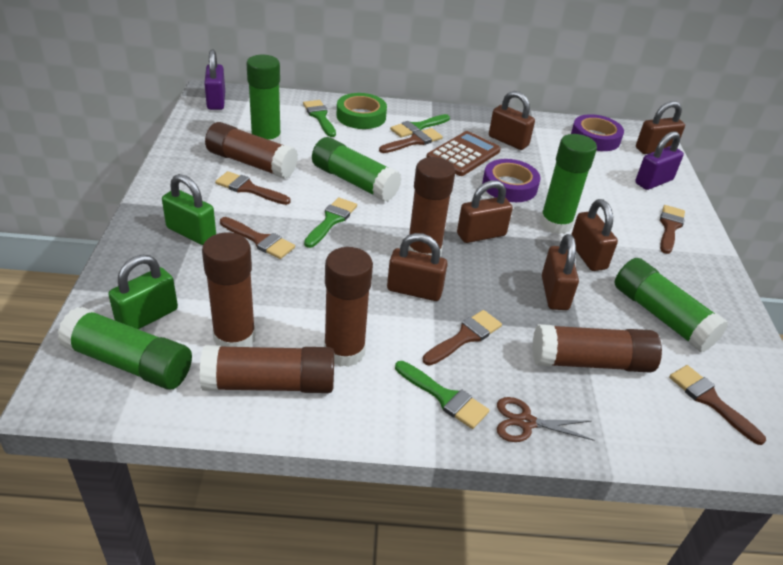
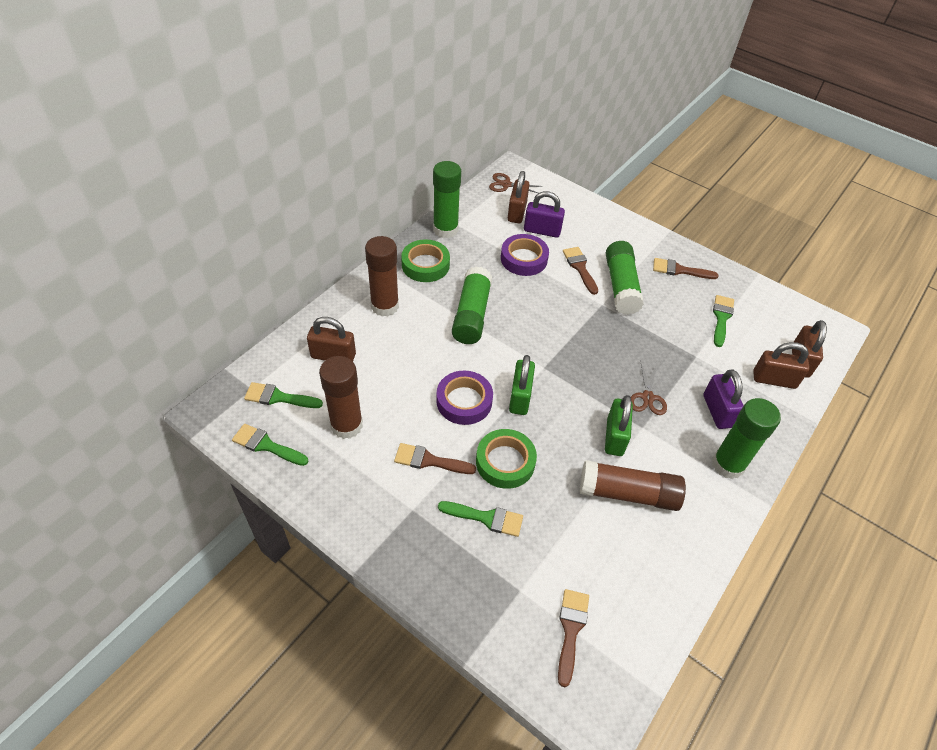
brown brush: [215,171,291,205] [220,217,295,259] [379,128,443,153] [423,310,502,366] [660,205,685,254] [669,365,766,445] = 6 -> [394,443,476,474] [558,589,589,687] [563,247,598,295] [653,258,719,279] = 4
brown calculator: [426,131,501,176] = 1 -> none = 0
brown glue stick: [200,345,334,393] [202,232,256,347] [205,122,298,179] [324,247,373,367] [408,157,455,256] [532,324,662,373] = 6 -> [319,356,363,439] [365,236,399,317] [580,460,686,511] = 3
brown padlock: [387,233,448,301] [457,180,513,243] [489,91,535,150] [542,234,579,310] [571,199,618,271] [636,101,685,154] = 6 -> [307,317,356,361] [508,171,530,223] [753,342,810,389] [792,320,827,378] = 4
brown scissors: [497,397,595,442] = 1 -> [489,173,542,193] [631,361,667,415] = 2
green glue stick: [58,307,192,390] [246,55,281,144] [312,137,402,202] [540,134,597,234] [615,258,728,352] = 5 -> [433,161,461,238] [452,266,492,344] [606,241,644,315] [712,398,781,479] = 4
green tape: [336,93,387,129] = 1 -> [401,239,450,282] [476,429,537,489] = 2

